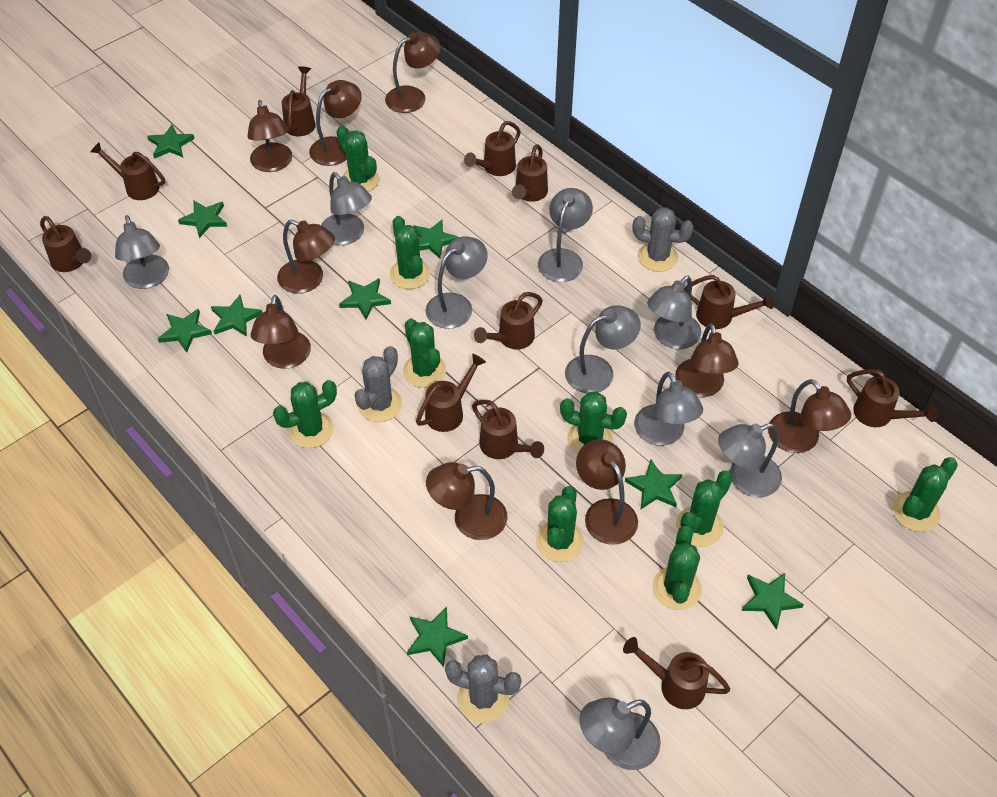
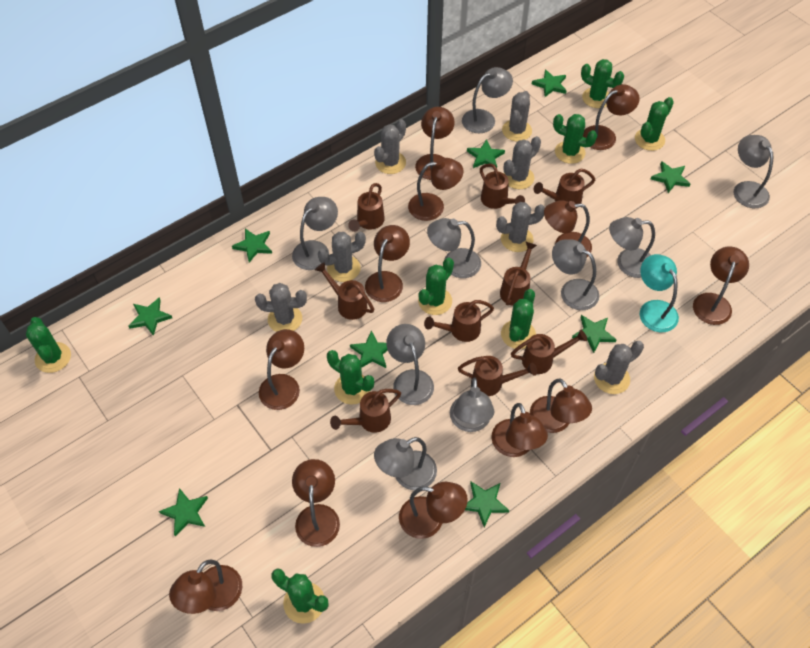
brown lamp: [247,100,292,172] [250,295,311,369] [277,219,335,294] [309,80,362,166] [385,32,440,113] [426,462,508,540] [576,439,638,545] [675,323,739,397] [768,379,851,453] = 9 -> [169,560,242,614] [259,329,304,410] [292,459,340,547] [365,225,410,302] [399,482,468,539] [408,158,464,221] [415,107,455,180] [491,403,548,457] [530,379,592,433] [544,200,592,257] [583,84,640,150] [693,246,749,325] = 12
brown watering can: [40,216,91,272] [90,142,165,200] [282,66,316,136] [416,354,486,432] [464,121,521,176] [472,400,544,459] [474,292,543,349] [512,144,548,202] [623,637,730,709] [684,275,774,329] [847,369,937,427] = 11 -> [315,262,374,320] [330,389,401,433] [348,183,385,232] [424,300,494,342] [458,356,537,396] [480,164,525,209] [500,241,537,306] [511,329,587,374] [534,168,596,209] = 9
green cactus: [273,380,337,448] [336,125,379,192] [390,216,430,289] [403,318,446,388] [536,486,584,562] [560,391,627,454] [652,526,702,610] [676,471,733,547] [893,457,958,532] = 9 -> [26,317,71,373] [271,568,329,624] [327,350,374,404] [418,258,454,315] [501,289,536,349] [553,114,597,164] [581,59,624,108] [635,97,674,151] = 8
grey cactus: [354,346,402,422] [445,655,521,723] [632,207,694,272] = 3 -> [255,283,307,332] [318,232,366,282] [374,119,406,174] [496,202,545,252] [502,91,532,142] [504,136,541,189] [594,341,644,394] = 7
turquoise lamp: none = 0 -> [640,254,679,332] = 1

